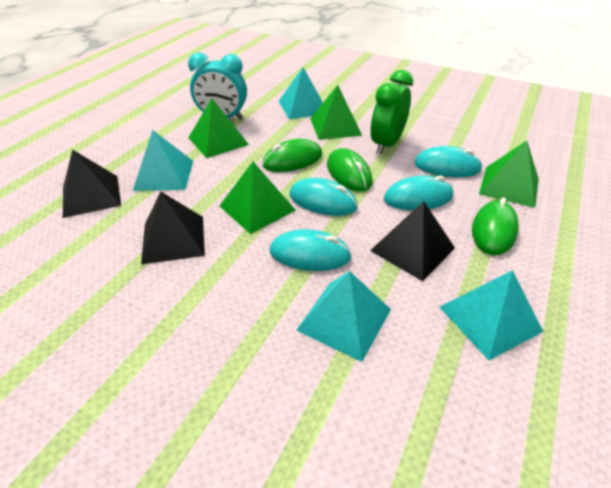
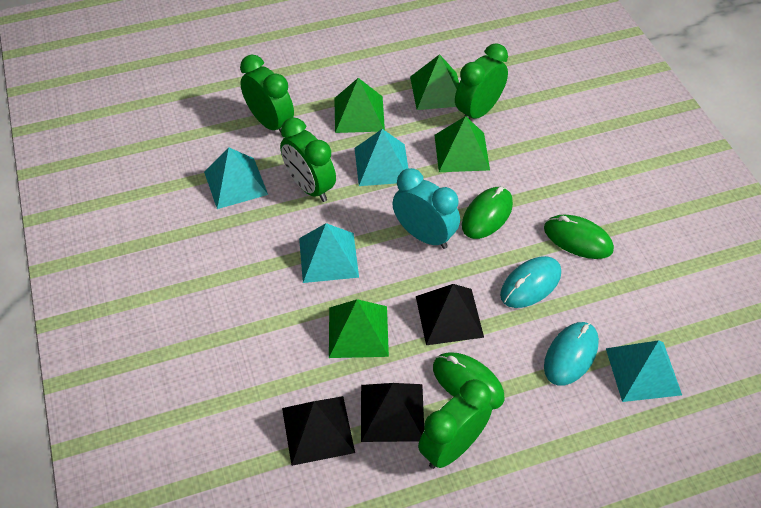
green clock: [371,70,413,154] = 1 -> [240,55,294,132] [280,117,336,202] [418,379,492,469] [455,43,508,119] = 4
turquoise mouse: [270,229,352,271] [289,178,358,216] [384,175,453,210] [414,146,483,177] = 4 -> [500,256,561,308] [544,322,599,386] = 2

